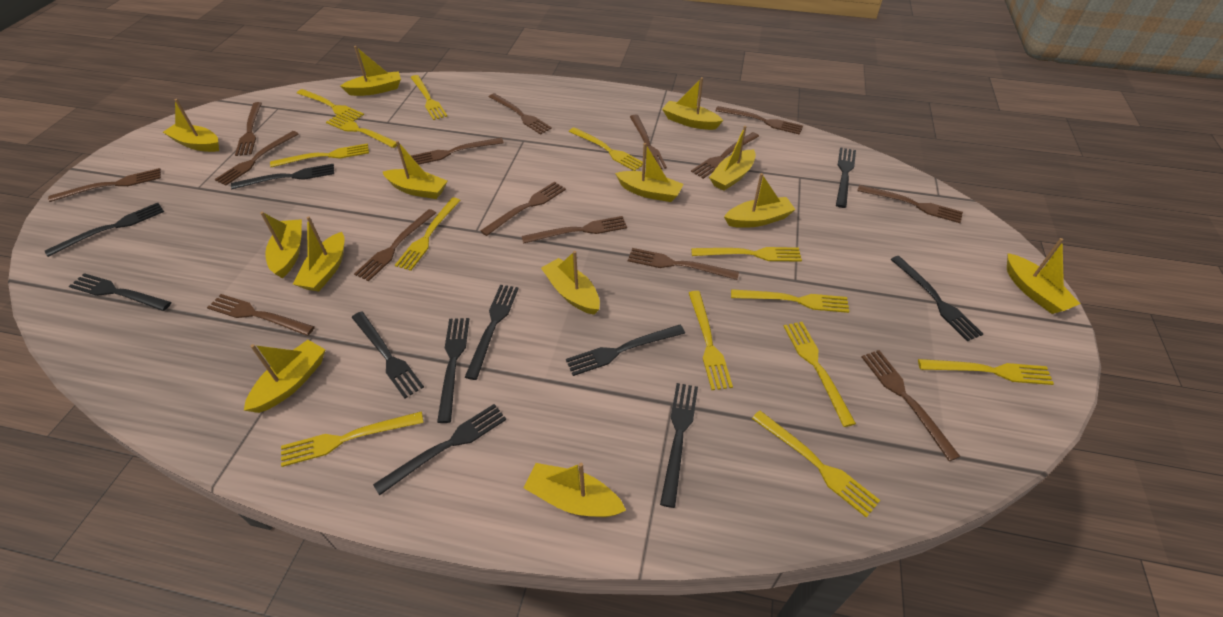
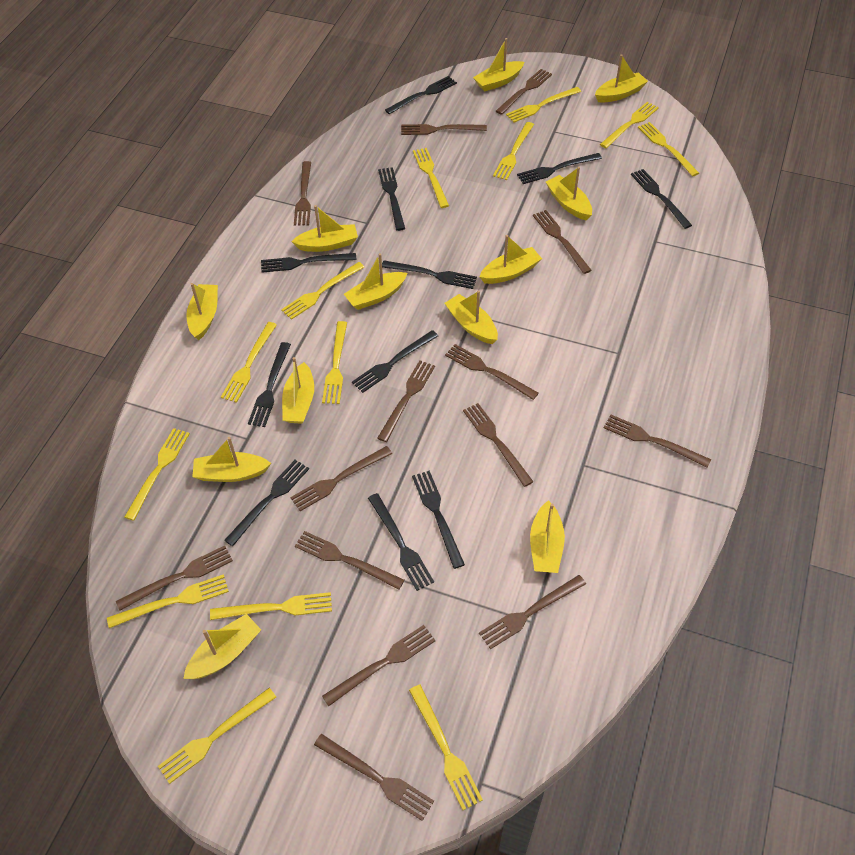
brown fork: [48,168,161,202] [207,294,315,336] [214,131,299,186] [235,102,262,156] [354,209,436,281] [411,138,504,165] [480,181,566,236] [489,93,552,135] [522,216,627,244] [628,248,739,280] [630,115,667,169] [691,132,759,179] [715,106,803,135] [857,185,963,223] [861,350,961,461] = 15 -> [116,546,233,611] [290,446,392,511] [294,161,311,226] [295,531,404,590] [314,734,434,821] [322,625,435,706] [377,360,435,442] [401,124,487,135] [445,344,539,400] [463,403,534,487] [479,575,586,649] [496,69,552,115] [533,210,592,274] [604,415,711,468] = 14
yellow boat: [163,99,219,152] [244,340,326,413] [260,212,302,278] [293,217,345,292] [340,46,401,96] [383,141,447,199] [523,463,626,517] [541,251,600,315] [615,143,683,202] [662,77,723,130] [709,126,756,191] [724,173,796,228] [1007,238,1080,314] = 13 -> [183,614,261,679] [186,283,218,340] [192,437,271,482] [282,357,314,424] [291,205,358,252] [344,253,407,310] [445,291,498,344] [473,38,524,91] [479,235,542,284] [530,500,565,573] [546,167,592,220] [595,54,648,103] = 12

